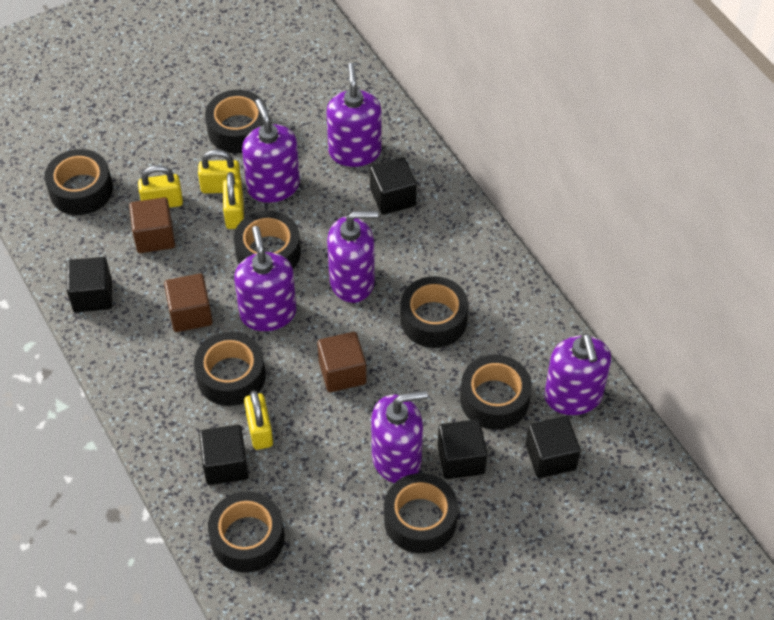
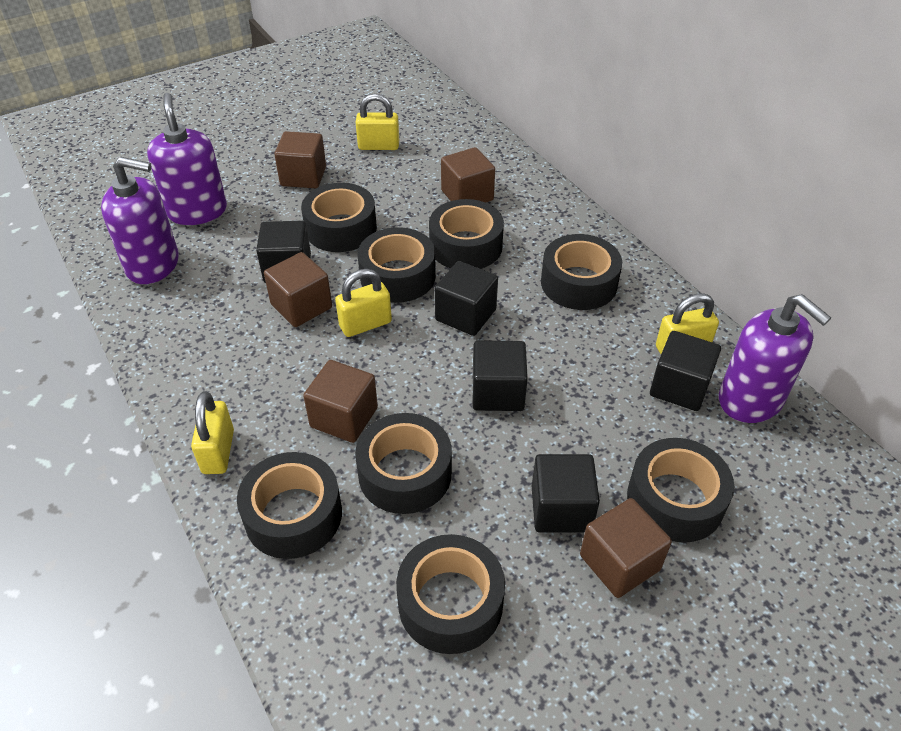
brown cube: [129,197,175,253] [164,274,213,332] [317,332,366,392] = 3 -> [264,252,332,327] [274,131,326,188] [303,360,378,443] [441,147,495,203] [580,498,672,598] = 5
purple soap dispenser: [234,226,297,331] [242,99,300,203] [326,63,382,167] [327,211,378,303] [371,390,428,483] [544,333,611,415] = 6 -> [101,156,179,284] [147,93,227,225] [719,294,831,423] = 3

